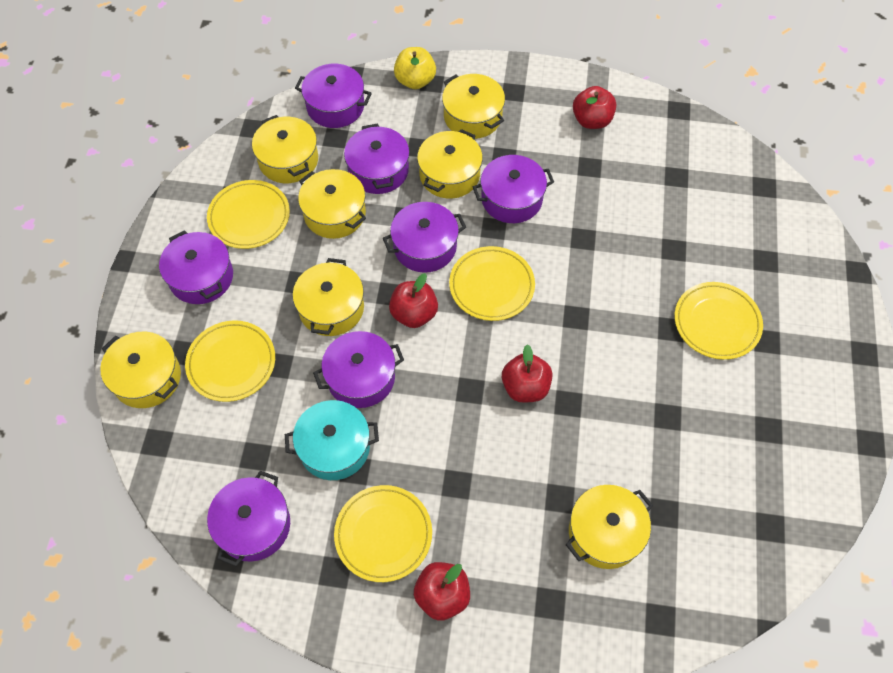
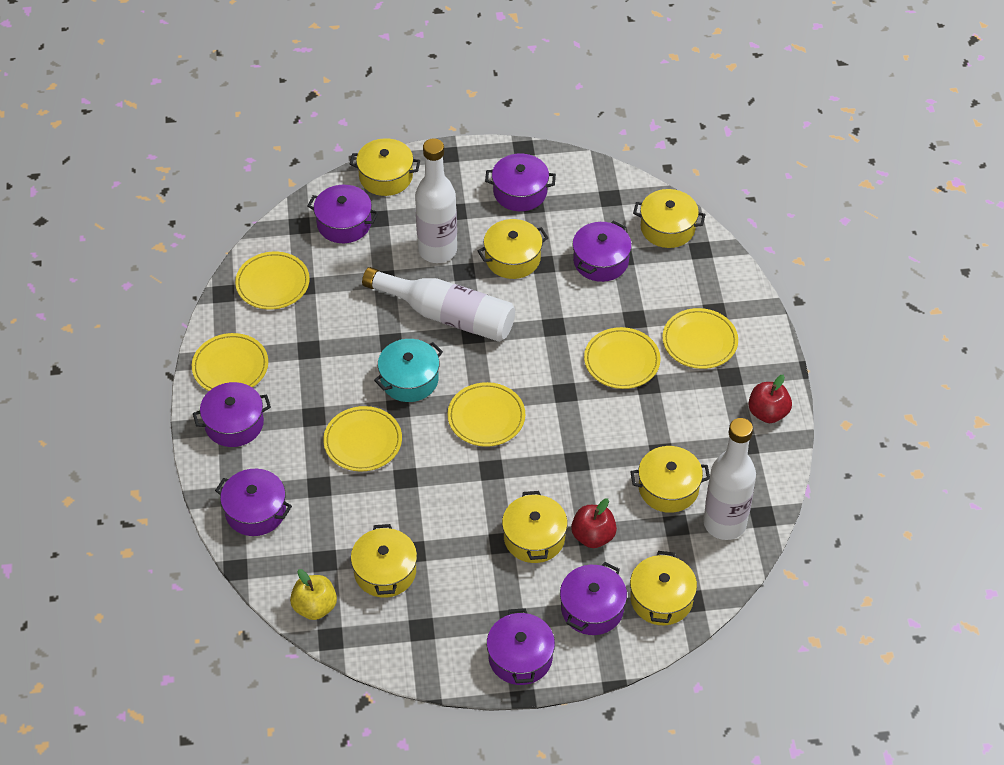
red apple: [389,273,438,328] [414,562,470,621] [502,344,552,403] [573,86,616,129] = 4 -> [571,498,617,548] [748,375,792,423] = 2
white bottle: none = 0 -> [362,267,515,342] [415,138,457,263] [703,418,756,540] = 3
yellow plate: [185,320,275,402] [207,180,290,249] [334,485,432,582] [449,246,535,321] [675,282,763,360] = 5 -> [192,333,268,391] [235,252,310,310] [323,406,402,471] [447,382,525,447] [584,327,661,389] [662,308,738,369] = 6

